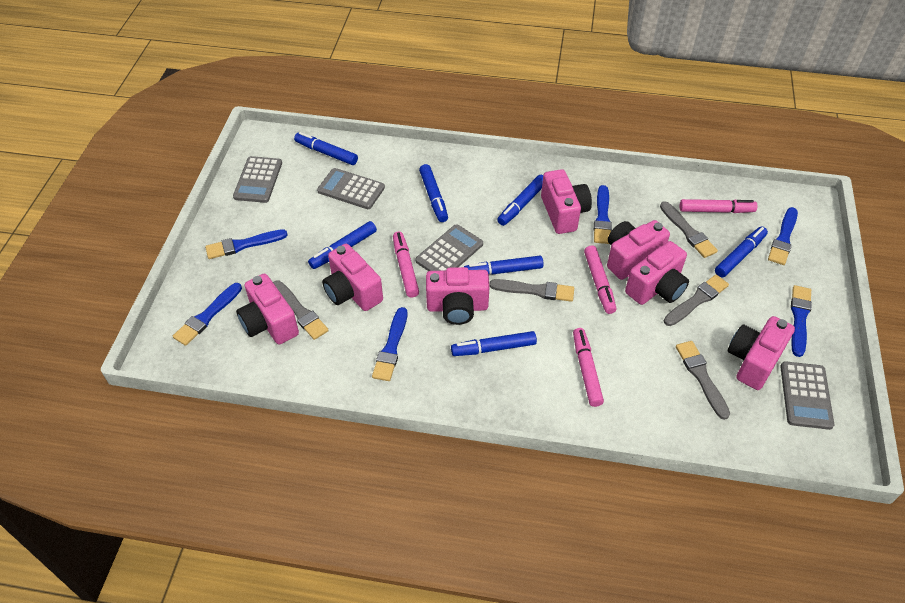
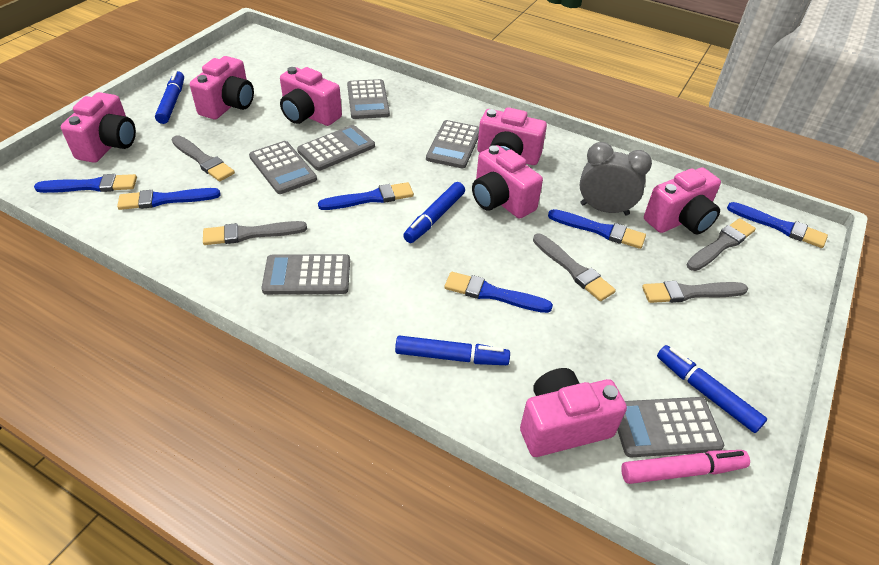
blue marker: [294,132,358,165] [308,221,377,269] [419,164,448,222] [451,331,537,356] [464,256,544,275] [497,175,543,226] [715,226,768,277] = 7 -> [155,70,184,124] [395,335,510,365] [403,182,465,243] [657,345,767,433] = 4
grey calculator: [233,156,282,203] [317,168,385,209] [416,224,483,271] [780,361,834,430] = 4 -> [249,141,317,194] [261,254,350,295] [297,125,375,171] [347,79,390,119] [426,120,479,168] [617,397,724,457] = 6
grey clock: none = 0 -> [580,142,652,215] = 1
pink marker: [393,231,419,297] [573,328,604,407] [584,245,616,314] [680,199,758,213] = 4 -> [621,450,750,484] = 1

